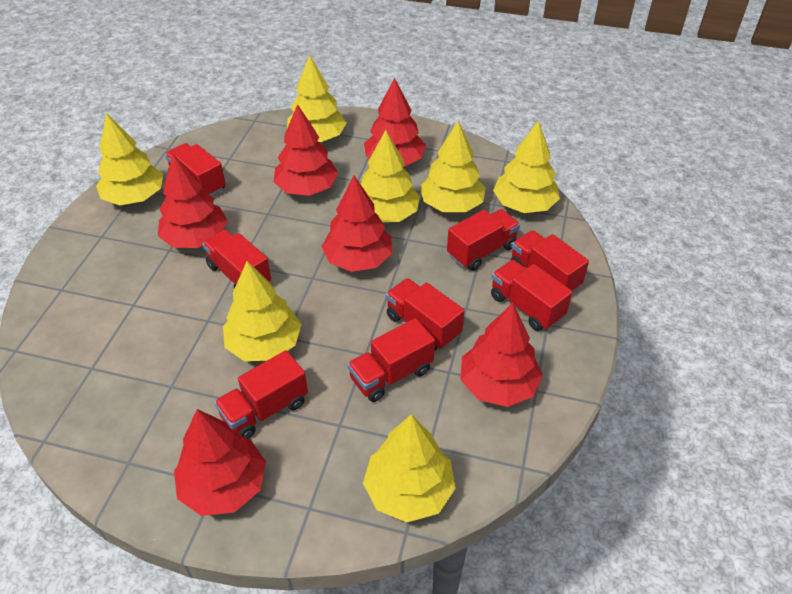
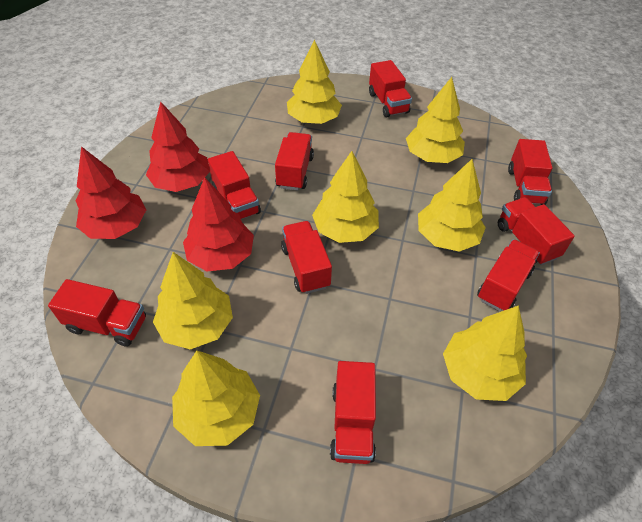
red tree: [158,154,228,248] [174,409,266,516] [274,104,338,196] [322,176,392,272] [364,78,426,167] [460,303,543,407] = 6 -> [76,146,146,239] [146,102,210,192] [183,177,254,271] = 3
red truck: [165,143,226,197] [202,230,271,289] [214,350,308,439] [347,318,435,402] [386,278,465,351] [447,209,520,271] [491,260,572,331] [511,230,589,292] = 8 -> [48,279,146,347] [208,151,261,219] [275,132,314,190] [281,221,332,294] [330,361,376,464] [369,60,412,117] [477,239,540,312] [498,197,575,265] [508,139,553,205] = 9

